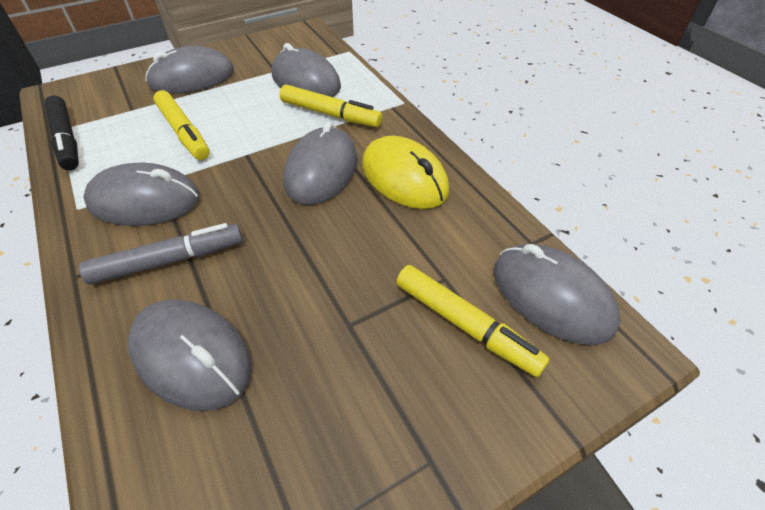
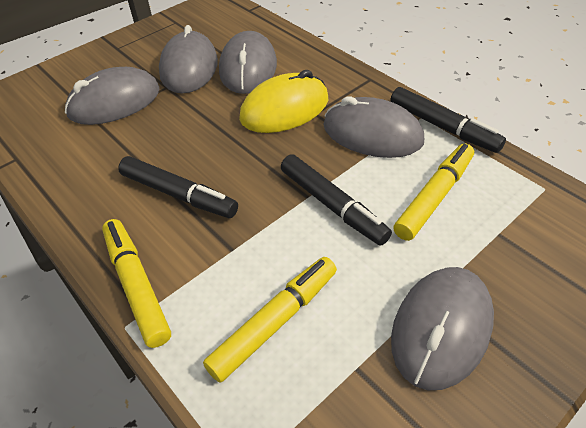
black marker: [45,95,79,170] = 1 -> [118,156,238,218] [281,154,392,246] [390,87,506,153] = 3
grey marker: [79,223,243,285] = 1 -> none = 0
grey mouse: [83,163,200,226] [128,299,252,411] [145,46,234,94] [272,43,341,97] [283,121,357,205] [494,244,620,345] = 6 -> [65,67,160,125] [159,25,218,93] [219,31,277,94] [323,97,424,158] [391,267,494,390] = 5

